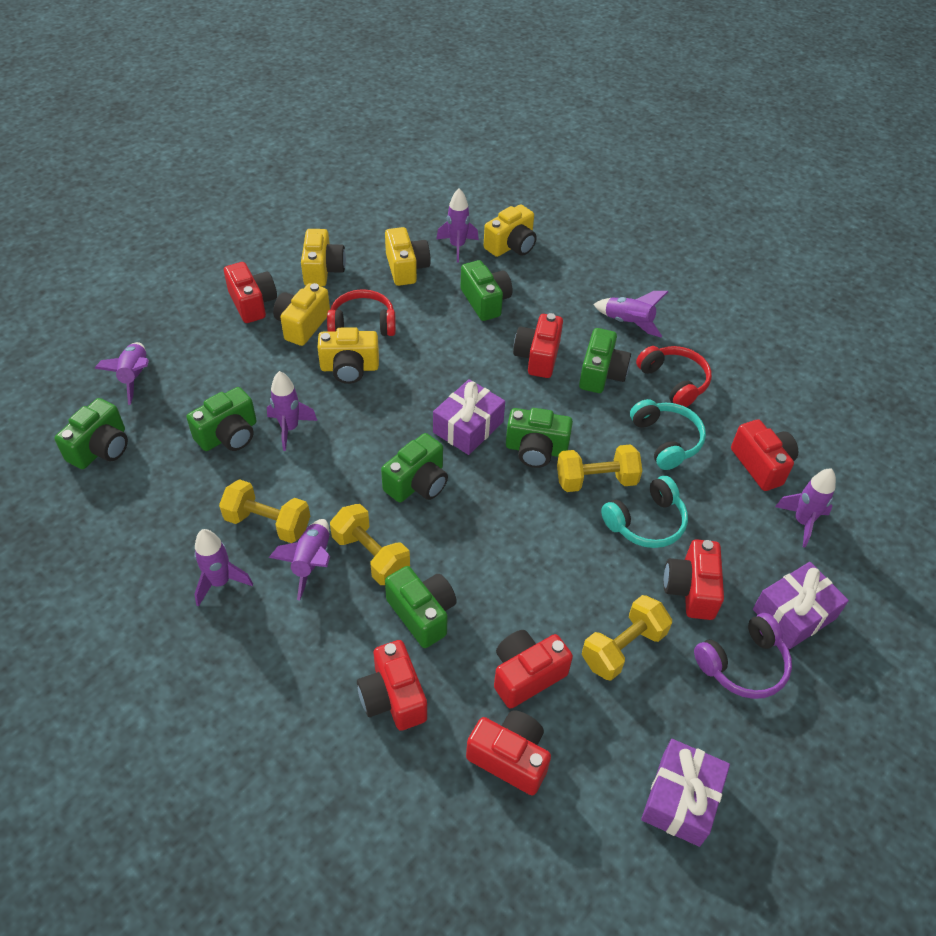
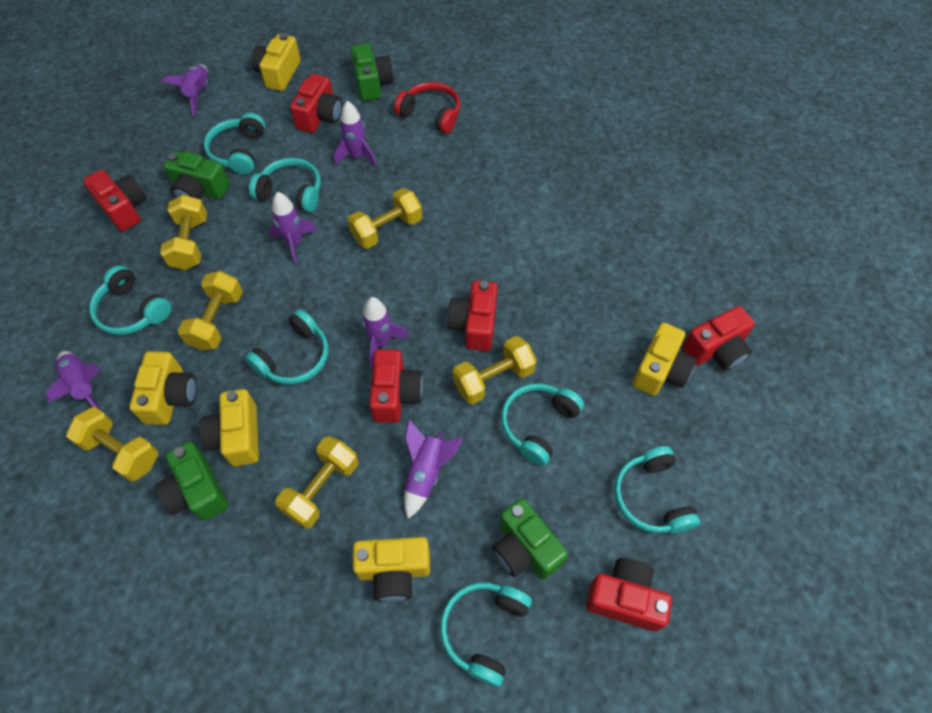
green camera: [55,398,128,469] [186,387,257,451] [381,433,448,502] [385,566,457,648] [460,260,513,321] [506,408,573,468] [579,328,631,393] = 7 -> [154,442,228,521] [163,151,230,199] [351,43,394,101] [492,498,568,579] = 4
purple gift: [433,379,505,455] [641,739,730,847] [753,562,849,649] = 3 -> none = 0
purple headphones: [694,613,792,699] = 1 -> none = 0
purple rocket: [94,342,149,405] [194,529,253,607] [267,371,317,451] [269,519,330,600] [436,188,479,263] [593,291,668,337] [775,468,836,548] = 7 -> [47,351,101,410] [162,64,208,116] [269,192,317,265] [334,101,377,168] [361,297,409,368] [404,419,463,519] = 6
red camera: [224,262,277,323] [357,640,427,731] [466,710,551,795] [494,630,573,709] [513,313,563,378] [664,539,724,620] [731,419,798,491] = 7 -> [83,170,147,231] [290,74,342,133] [369,349,423,423] [447,281,498,351] [586,558,672,631] [682,306,755,371] = 6
red headphones: [327,289,396,336] [636,346,712,407] = 2 -> [394,82,461,134] = 1
turquoise headphones: [601,476,688,548] [630,399,706,470] = 2 -> [89,265,171,335] [204,113,266,175] [245,309,329,385] [249,158,321,213] [440,582,532,687] [501,383,584,466] [614,446,700,534] = 7
yellow dumbbell: [219,479,310,543] [330,504,410,585] [557,444,642,492] [582,595,672,681] = 4 -> [66,407,158,482] [160,195,207,270] [177,271,243,351] [275,436,358,529] [348,188,422,249] [453,336,537,405] = 6

